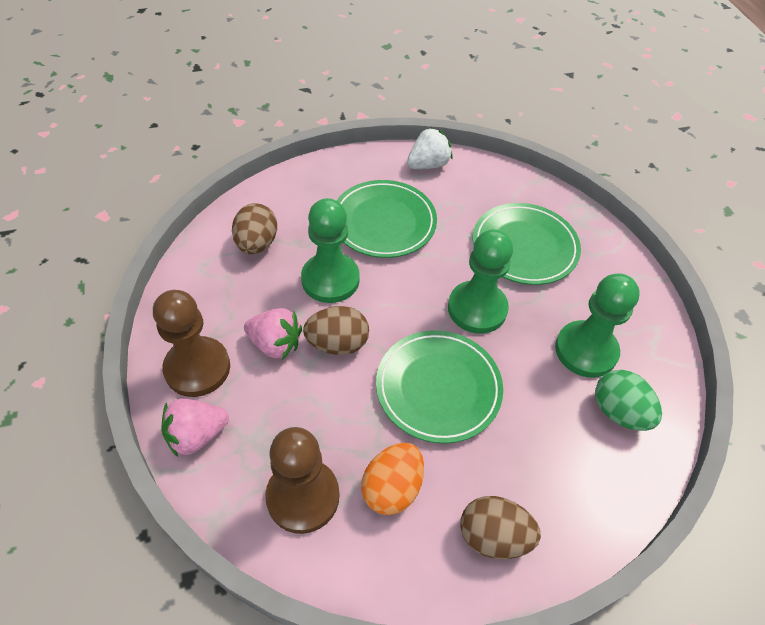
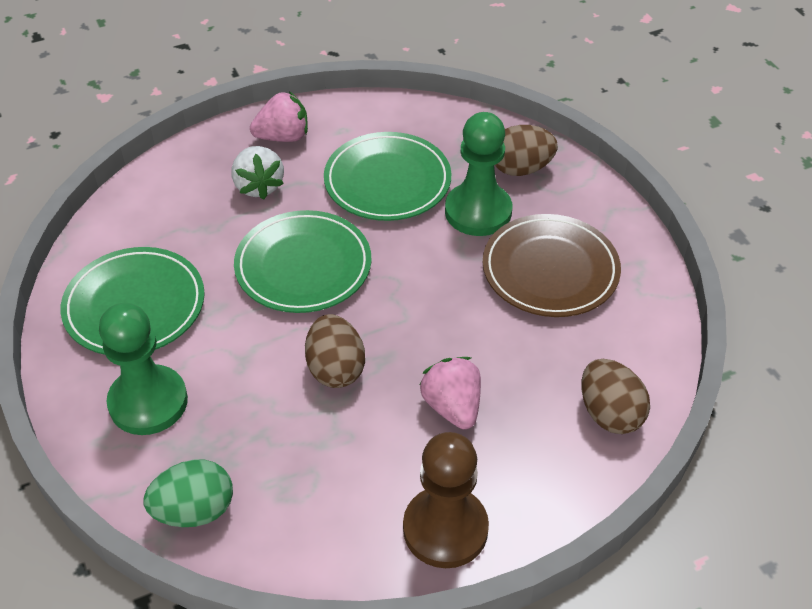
brown pawn: [153,290,230,397] [265,427,339,534] = 2 -> [403,432,489,568] = 1
brown plate: none = 0 -> [483,214,621,317] = 1
green pawn: [301,198,360,303] [448,229,513,334] [555,273,640,378] = 3 -> [99,303,188,435] [445,112,512,236] = 2
orange egg: [361,443,424,515] = 1 -> none = 0

